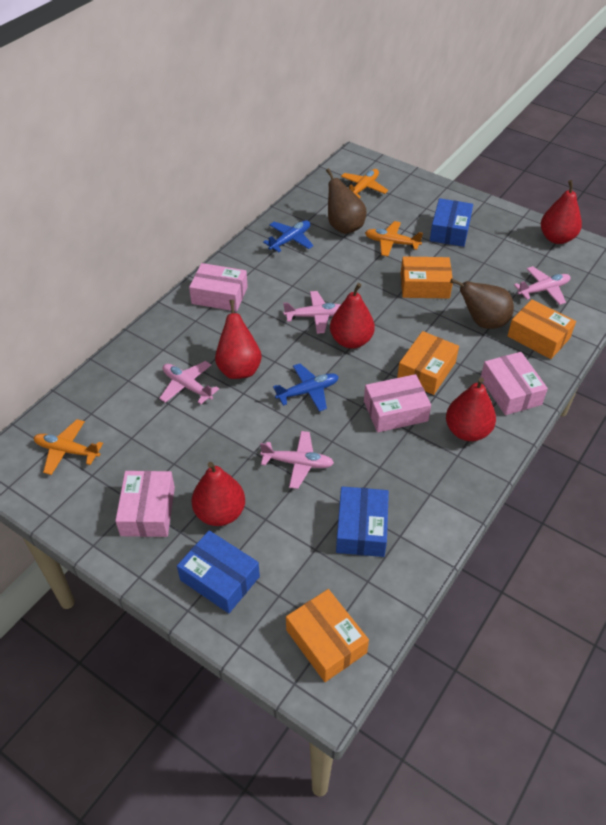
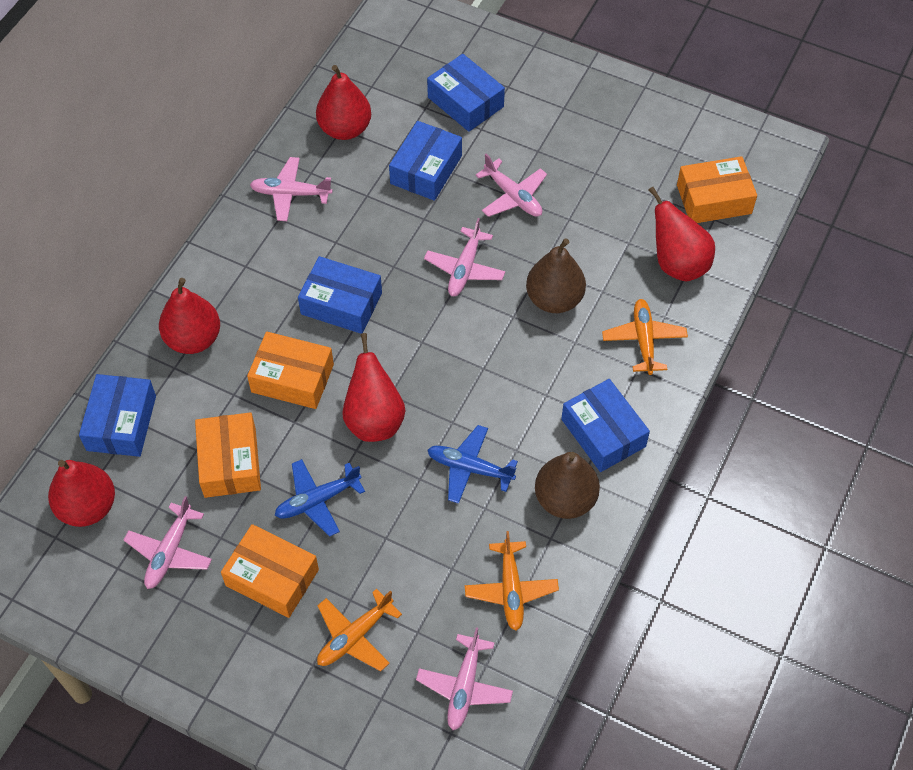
blue box: [177,530,260,613] [336,486,389,557] [430,198,473,247] = 3 -> [79,374,156,457] [298,256,382,334] [389,121,462,201] [427,54,505,132] [561,379,650,472] = 5
pink box: [115,471,175,537] [189,263,248,312] [364,374,431,432] [480,352,548,415] = 4 -> none = 0
pink plane: [159,361,219,404] [260,431,334,489] [283,291,341,334] [514,266,570,305] = 4 -> [124,496,212,589] [250,157,332,221] [416,627,513,730] [424,218,505,296] [476,154,547,217] = 5

